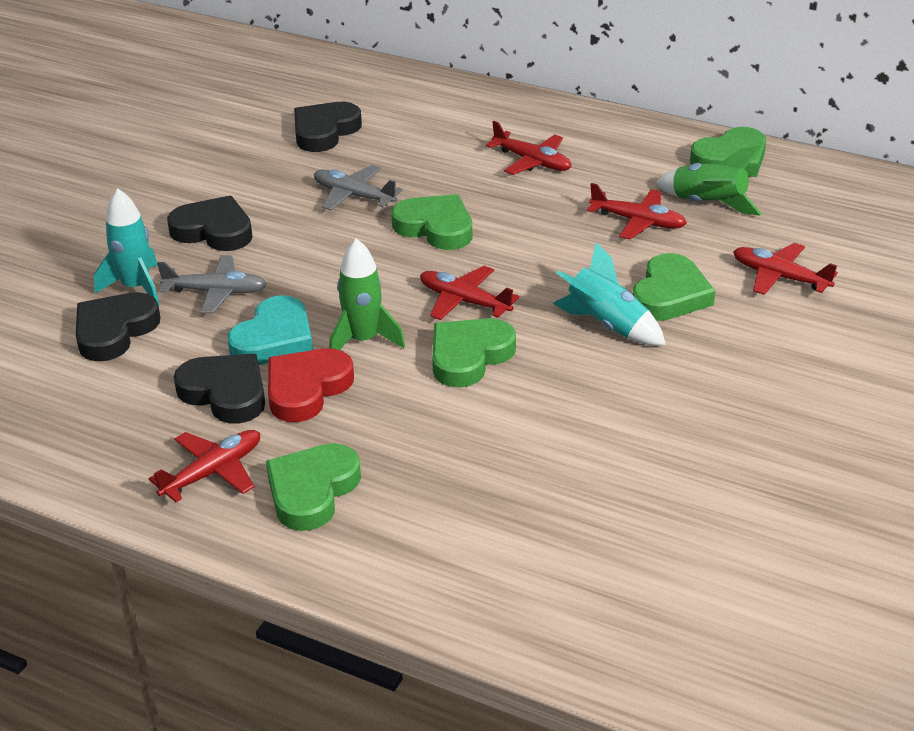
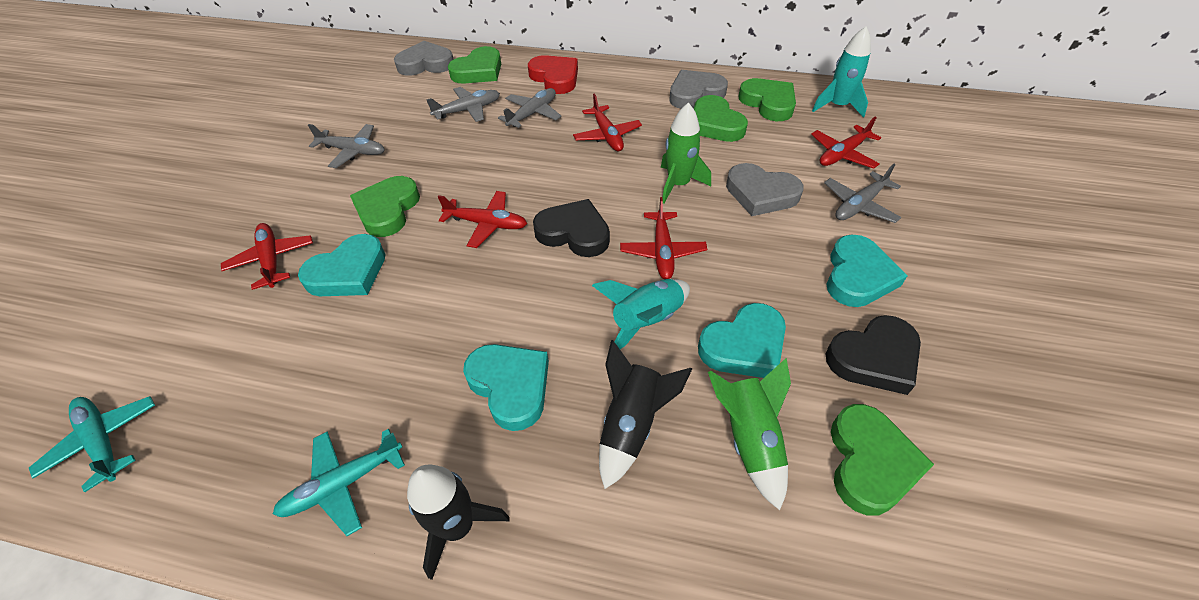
black heart: [76,292,161,361] [167,196,253,251] [174,354,265,423] [294,102,362,152] = 4 -> [533,199,610,257] [826,315,921,395] = 2
black rocket: none = 0 -> [407,465,510,580] [599,340,692,489] = 2
grey heart: none = 0 -> [394,41,453,76] [669,70,728,109] [726,163,804,216] = 3
grey plane: [157,255,267,314] [314,165,403,210] = 2 -> [308,124,385,168] [426,87,500,122] [498,88,562,128] [824,164,901,223] = 4
turquoise heart: [228,295,313,365] = 1 -> [298,234,385,296] [463,344,549,431] [698,303,786,378] [826,235,907,307] = 4
turquoise plane: none = 0 -> [29,396,155,492] [273,429,405,536] = 2

